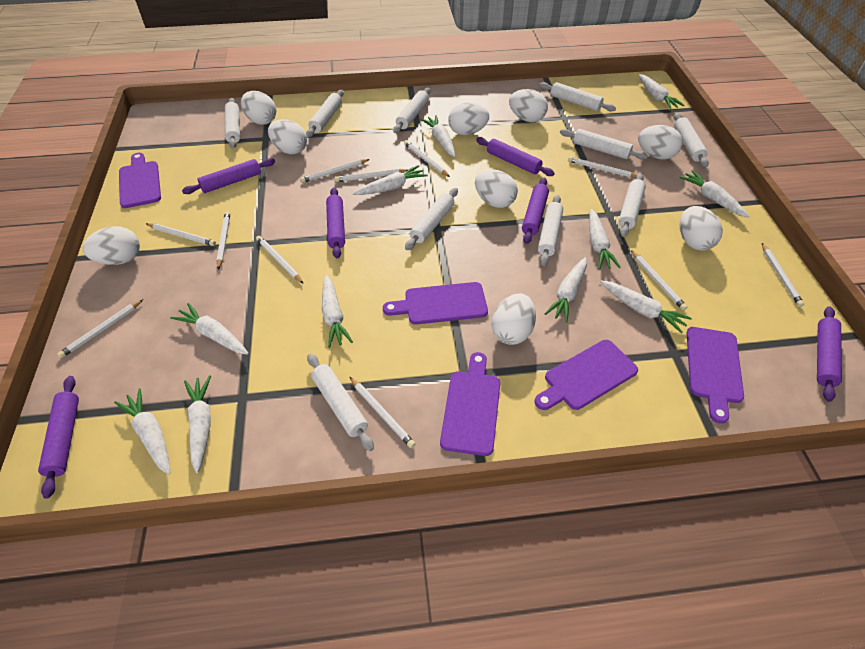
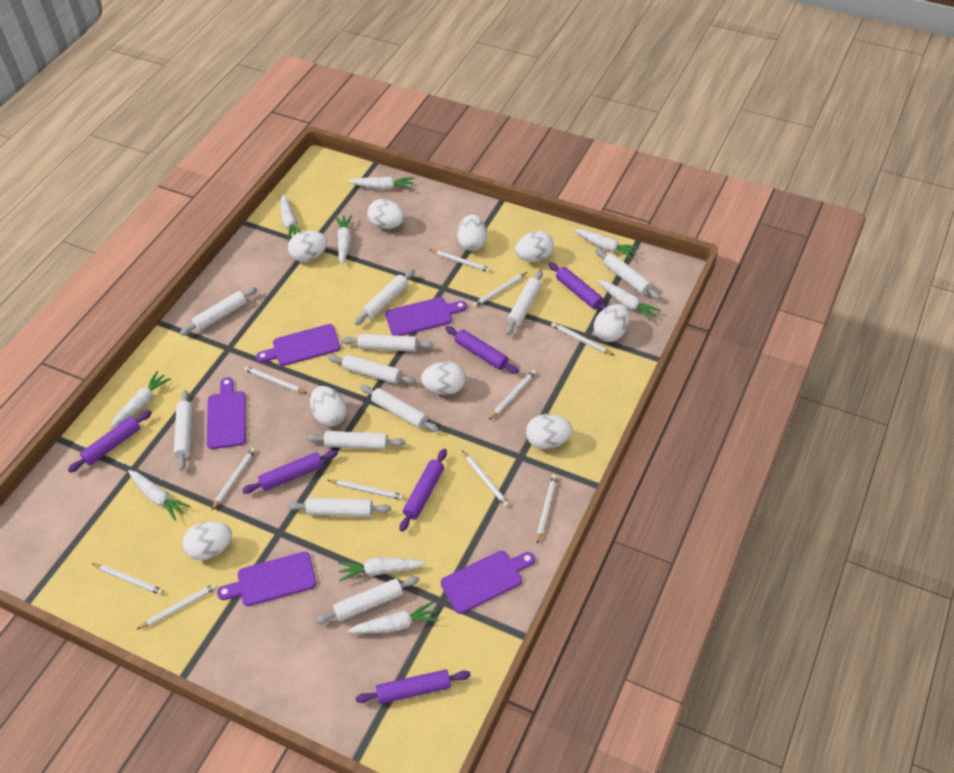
white carrot: [114,388,171,475] [170,303,249,355] [184,375,211,473] [322,275,353,348] [353,165,428,195] [420,115,455,157] [545,257,587,322] [589,209,621,269] [600,280,692,333] [639,74,685,110] [679,170,749,218] = 11 -> [110,371,171,428] [128,470,190,520] [281,195,301,241] [335,215,352,265] [338,557,426,581] [348,177,414,190] [348,601,439,634] [573,229,640,259] [598,279,661,321] = 9
white rolling pin: [225,98,240,148] [306,90,344,137] [307,353,374,451] [393,87,431,133] [405,188,458,250] [538,195,563,266] [539,82,616,112] [560,129,648,160] [618,173,646,237] [674,113,709,168] = 10 -> [174,390,193,471] [180,287,257,336] [288,498,391,517] [307,431,405,450] [316,576,420,624] [328,355,415,384] [342,334,434,352] [355,269,415,325] [360,385,439,432] [506,270,543,335] [596,249,661,300] = 11

